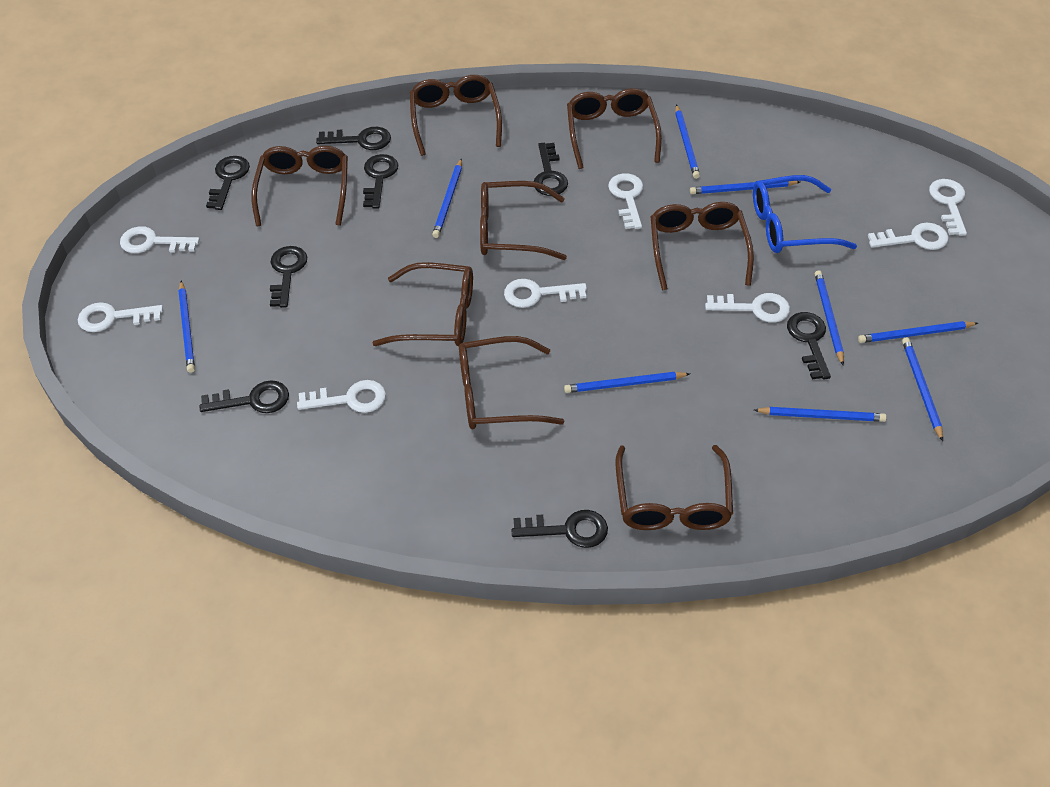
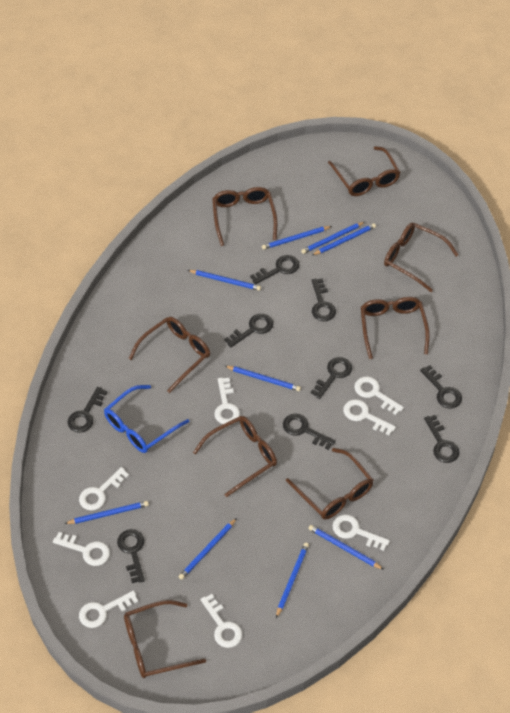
black key: [200,380,289,413] [206,156,250,210] [270,246,307,308] [316,127,391,150] [363,154,398,209] [512,510,608,548] [534,143,568,196] [787,312,831,379] = 8 -> [68,387,107,433] [117,529,145,583] [224,314,273,348] [250,255,300,285] [283,414,335,450] [311,357,352,399] [312,278,336,321] [420,365,462,409] [424,415,459,463] = 9

